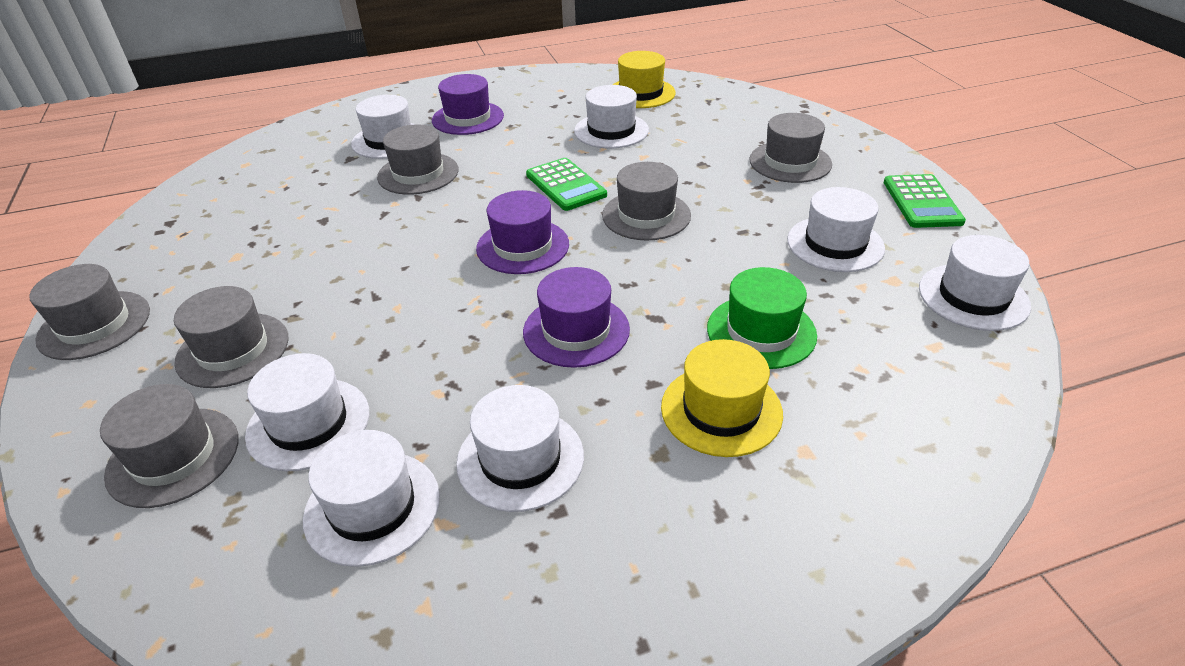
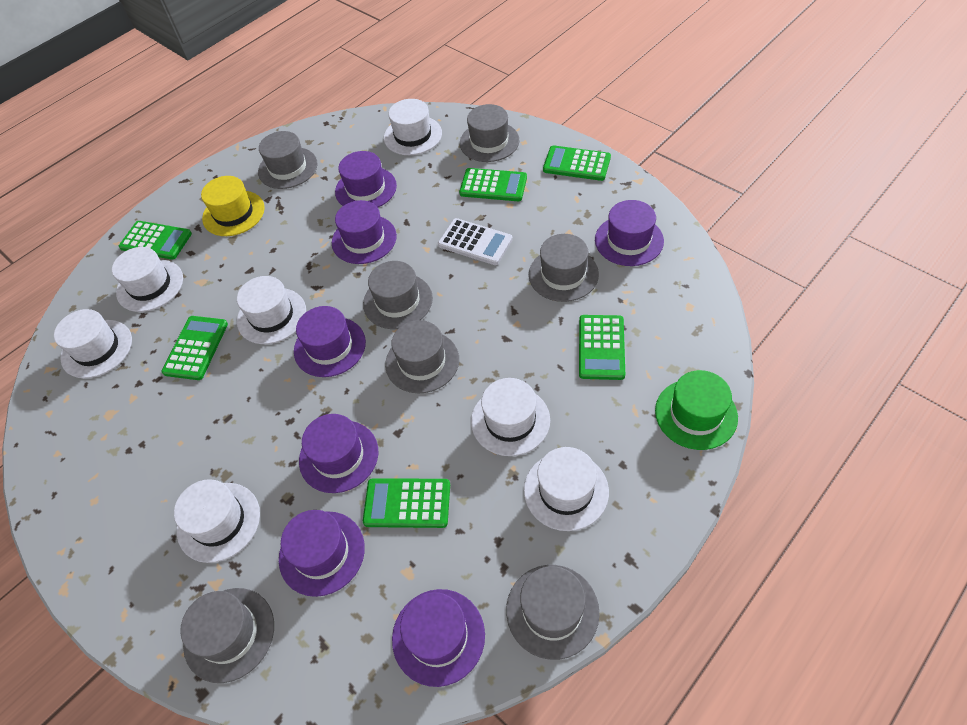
green calculator: [526,158,607,211] [884,174,966,228] = 2 -> [119,221,192,260] [161,316,228,380] [363,478,450,528] [459,168,527,201] [543,145,611,181] [579,315,625,380] = 6
grey hat: [29,264,150,360] [100,384,239,508] [174,286,289,388] [377,125,458,195] [602,162,691,241] [749,113,832,183] = 6 -> [180,588,274,683] [258,131,317,189] [363,261,433,329] [385,320,459,393] [460,104,519,162] [506,565,600,660] [529,234,599,302] = 7
purple hat: [432,74,504,135] [476,190,569,274] [523,267,630,368] = 3 -> [279,510,365,597] [294,306,366,377] [299,414,378,493] [332,200,397,264] [335,151,397,208] [392,589,485,687] [595,200,664,266] = 7
white calculator: none = 0 -> [438,218,513,265] = 1
yellow hat: [612,51,676,108] [661,339,783,457] = 2 -> [201,176,265,236] = 1

